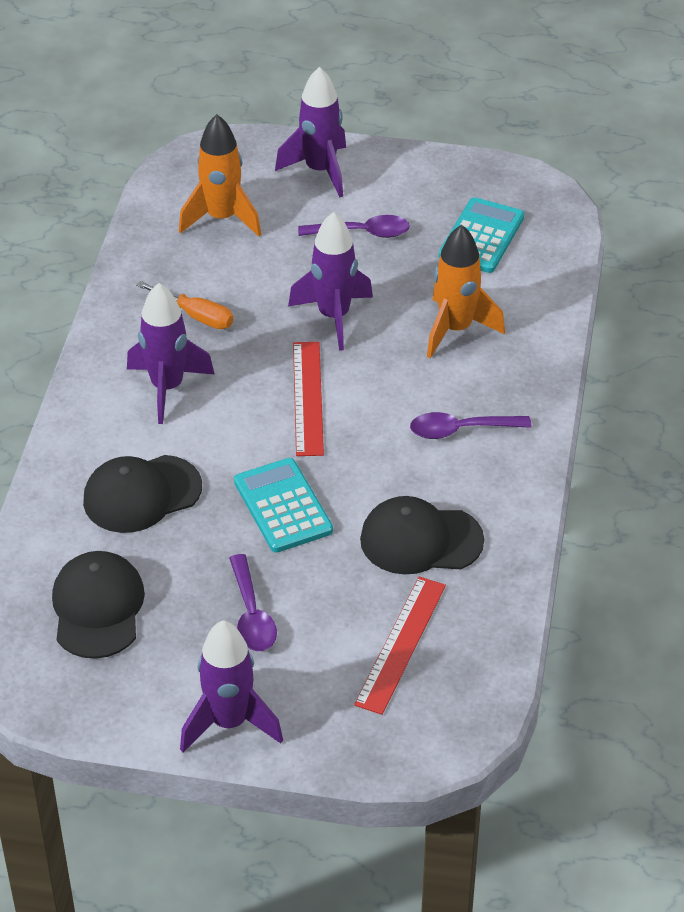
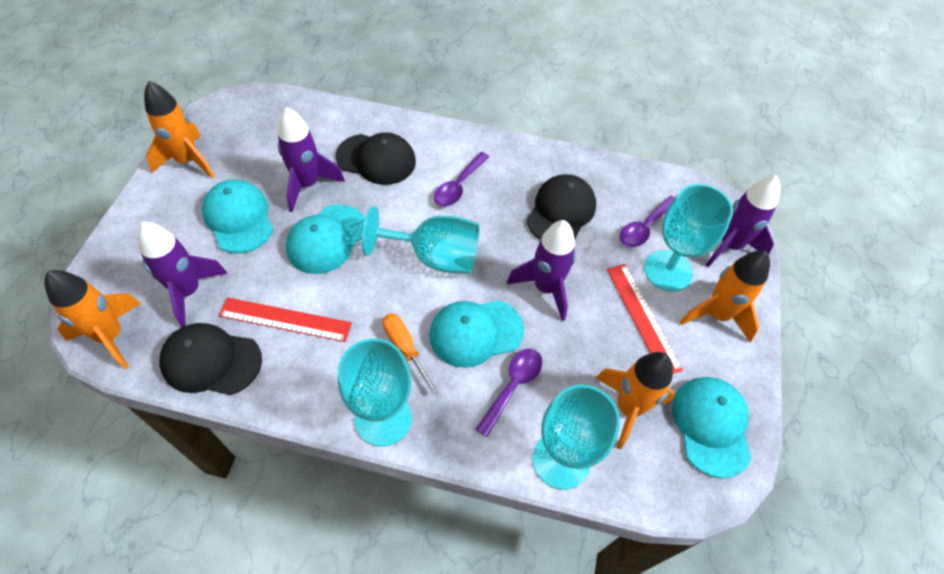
orange rocket: [179,114,261,236] [427,224,505,358] = 2 -> [44,270,141,369] [144,81,215,179] [596,352,675,450] [680,251,770,342] = 4
turquoise calculator: [234,458,333,553] [439,197,524,273] = 2 -> none = 0
turquoise cap: none = 0 -> [202,180,273,253] [286,205,365,274] [429,300,524,368] [672,377,751,478] = 4
turquoise goblet: none = 0 -> [338,338,412,446] [362,206,479,274] [533,385,620,490] [644,184,733,292] = 4

